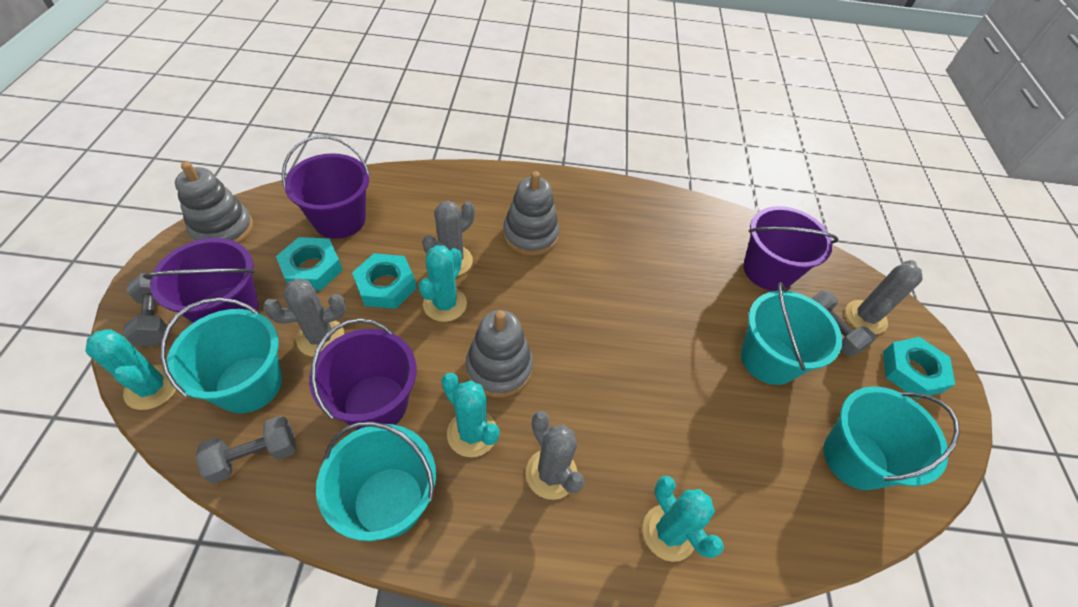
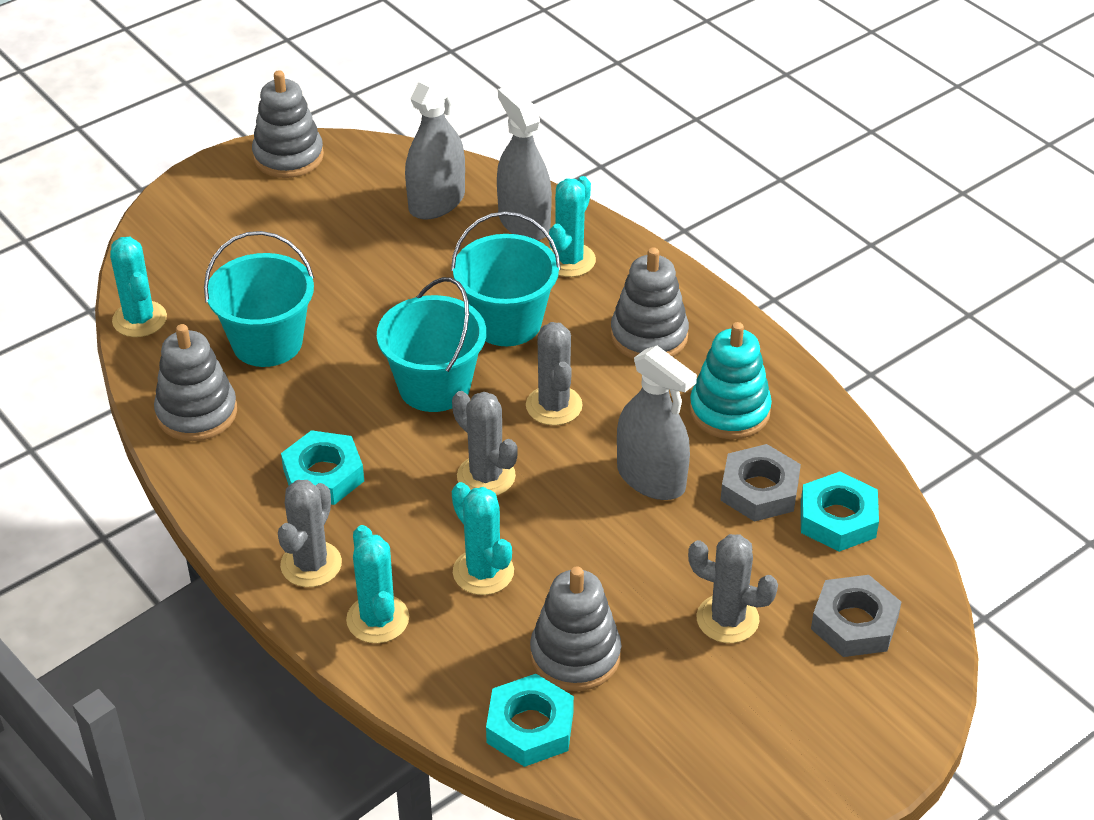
grey dumbbell: [123,273,169,347] [195,416,296,483] [811,291,876,357] = 3 -> none = 0
grey nut: none = 0 -> [720,444,801,522] [811,575,901,657] = 2
grey spray bottle: none = 0 -> [405,66,465,220] [497,85,552,240] [617,346,697,500] = 3
grey stacking toy: [175,161,253,244] [466,310,533,397] [503,171,559,256] = 3 -> [154,324,237,441] [252,70,324,178] [530,566,621,691] [610,248,689,359] = 4
purple bucket: [143,238,258,323] [282,135,370,239] [309,319,417,430] [743,206,838,291] = 4 -> none = 0
turquoise bucket: [160,298,282,413] [316,422,436,541] [741,282,842,385] [824,386,960,490] = 4 -> [204,231,314,367] [377,277,486,412] [451,211,561,346] = 3
turquoise stacking toy: none = 0 -> [690,322,772,439] = 1

